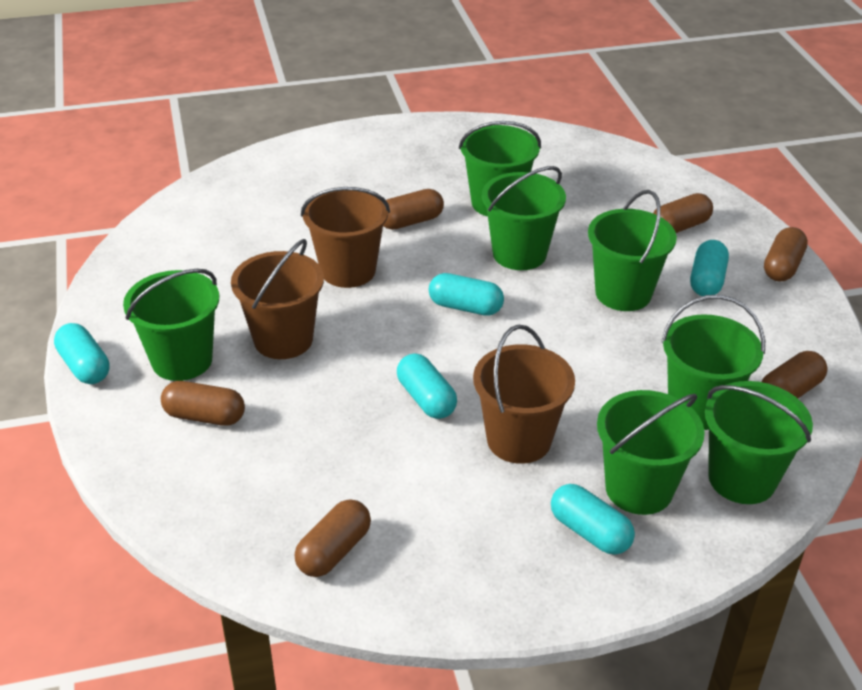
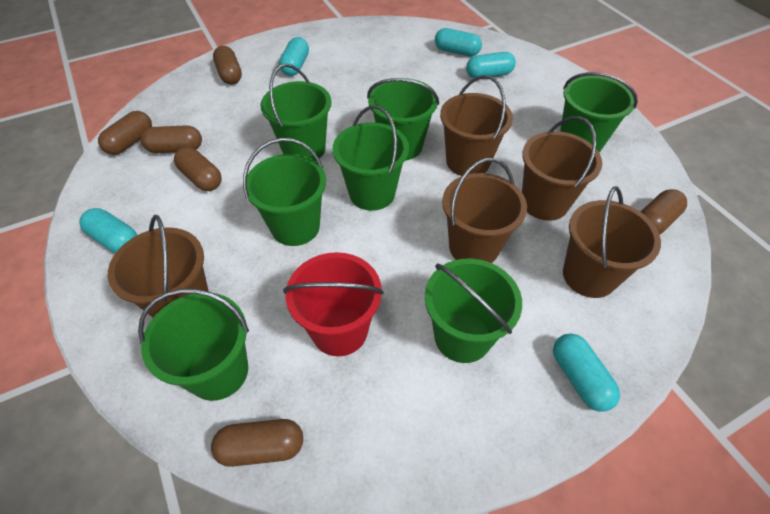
brown bucket: [231,239,324,359] [301,187,390,288] [473,325,575,464] = 3 -> [108,215,209,318] [440,75,513,176] [442,158,527,263] [522,116,602,221] [563,187,661,298] = 5
red bucket: none = 0 -> [283,252,384,356] = 1

